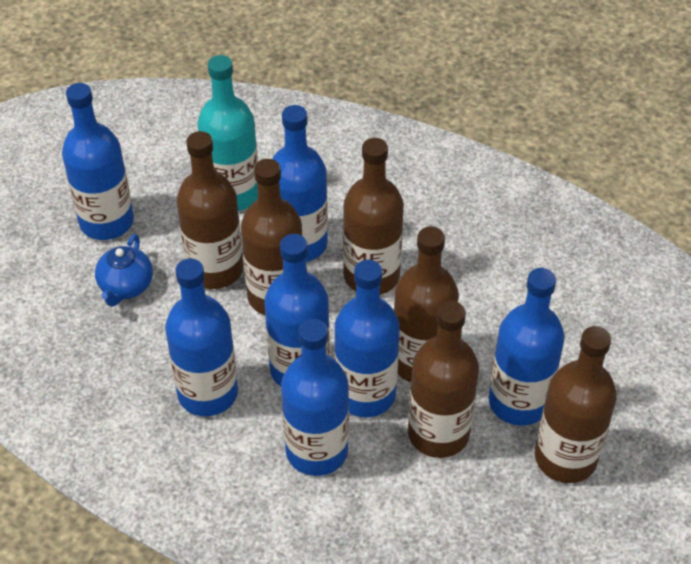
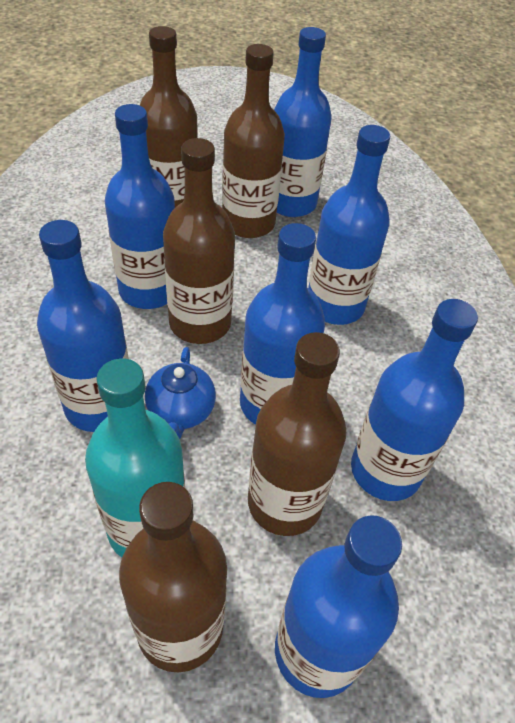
brown bottle: [177,131,243,289] [241,159,302,315] [343,138,404,295] [394,226,459,382] [408,300,479,458] [535,326,617,483] = 6 -> [119,482,227,673] [140,26,198,207] [163,138,235,344] [222,44,285,238] [248,332,347,536] = 5

